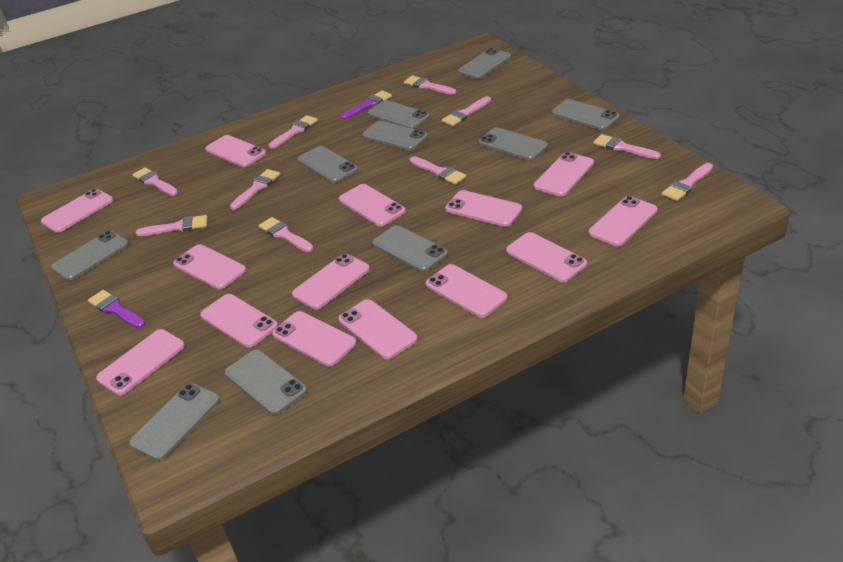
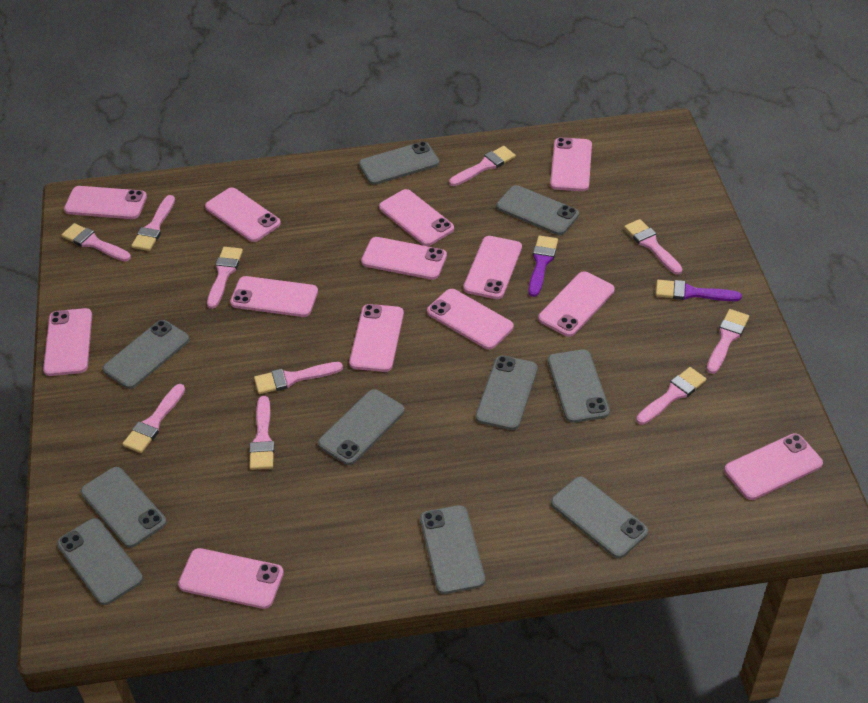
pink phone: [41,189,113,233] [96,329,185,395] [173,244,246,289] [200,294,278,348] [205,135,266,167] [272,311,357,366] [292,254,370,309] [338,299,418,359] [339,184,406,226] [426,264,507,318] [445,190,522,227] [506,232,587,282] [534,152,594,196] [588,196,658,246] = 14 -> [43,308,92,376] [64,186,147,219] [178,548,284,609] [205,188,281,242] [230,276,318,317] [349,304,404,372] [361,237,447,280] [379,189,454,246] [427,289,514,350] [463,236,522,299] [538,271,615,337] [550,137,592,191] [724,433,823,500] = 13

